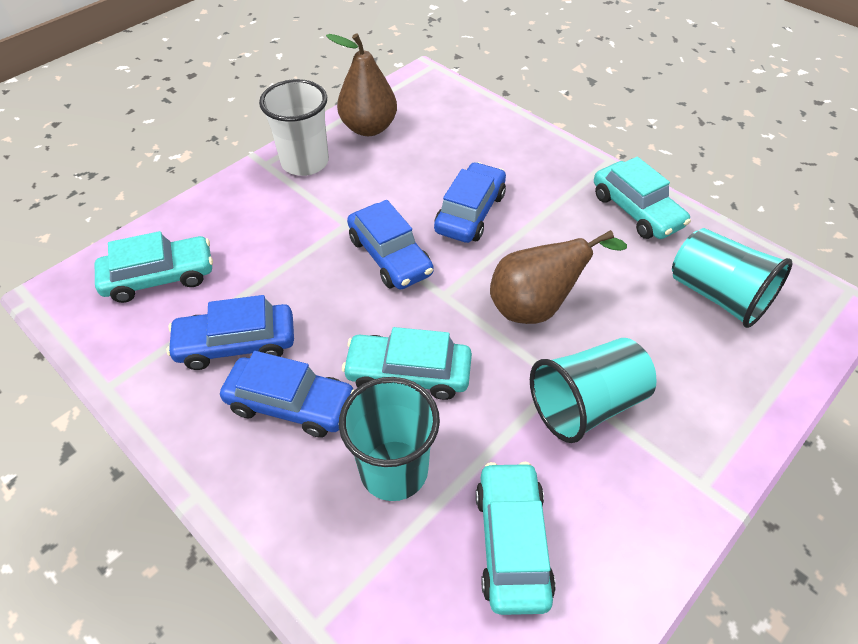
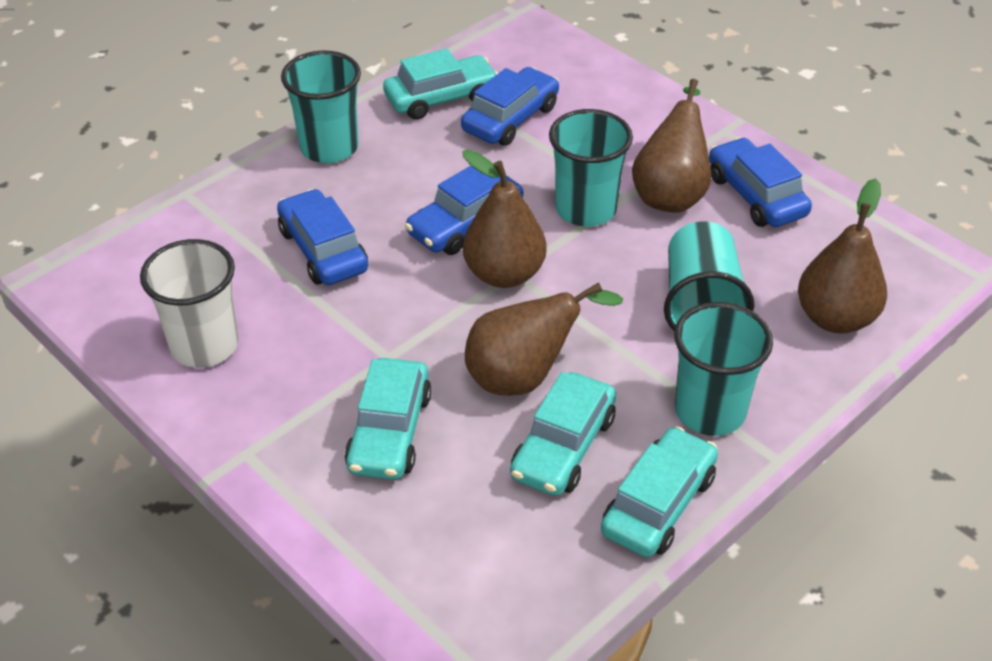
brown pear: [326,34,397,136] [490,230,627,324] = 2 -> [462,150,547,288] [465,282,623,396] [632,79,711,212] [798,178,887,334] = 4
turquoise cup: [339,377,440,501] [530,338,657,443] [672,228,793,328] = 3 -> [281,51,361,163] [549,109,633,227] [664,221,755,331] [674,302,773,436] = 4

